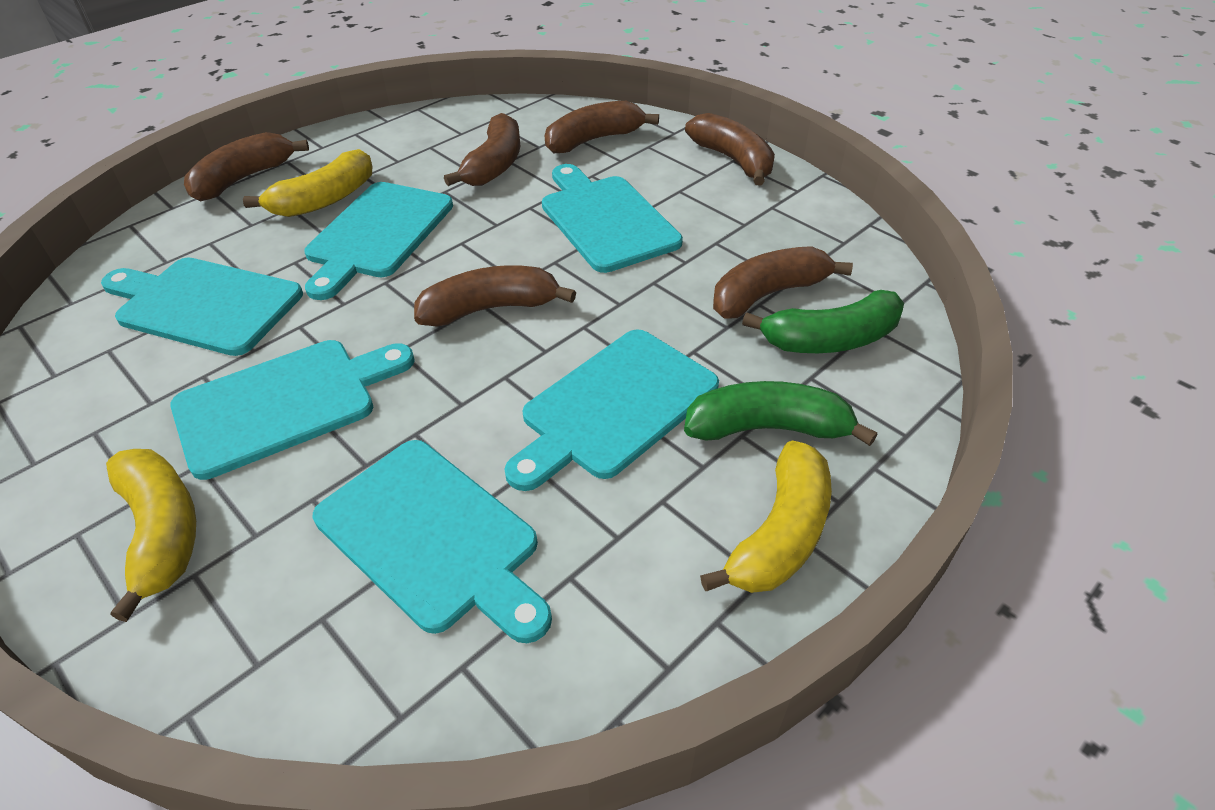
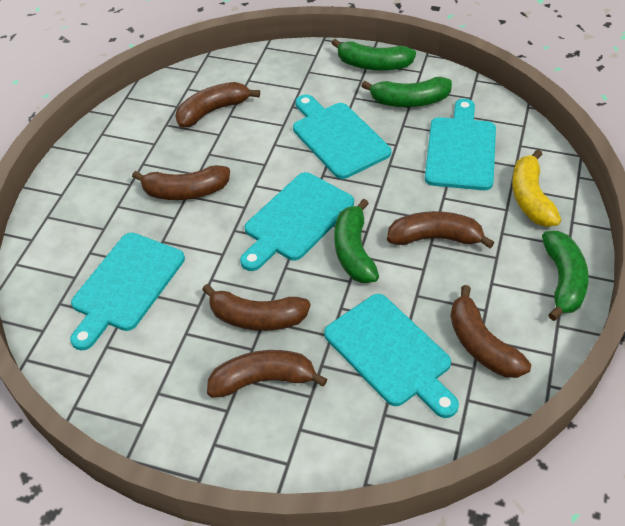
green banana: [684,381,877,446] [742,290,904,353] = 2 -> [332,39,416,70] [334,199,379,283] [361,77,452,107] [542,231,589,321] = 4
turquoise cutting board: [101,258,303,356] [170,340,415,480] [304,182,453,300] [313,440,552,643] [504,329,719,491] [542,164,683,273] = 6 -> [70,233,185,351] [240,172,354,271] [293,95,391,179] [324,294,459,418] [425,99,496,190] = 5
yellow banana: [106,449,196,622] [243,149,372,217] [700,440,832,593] = 3 -> [512,149,561,227] = 1

